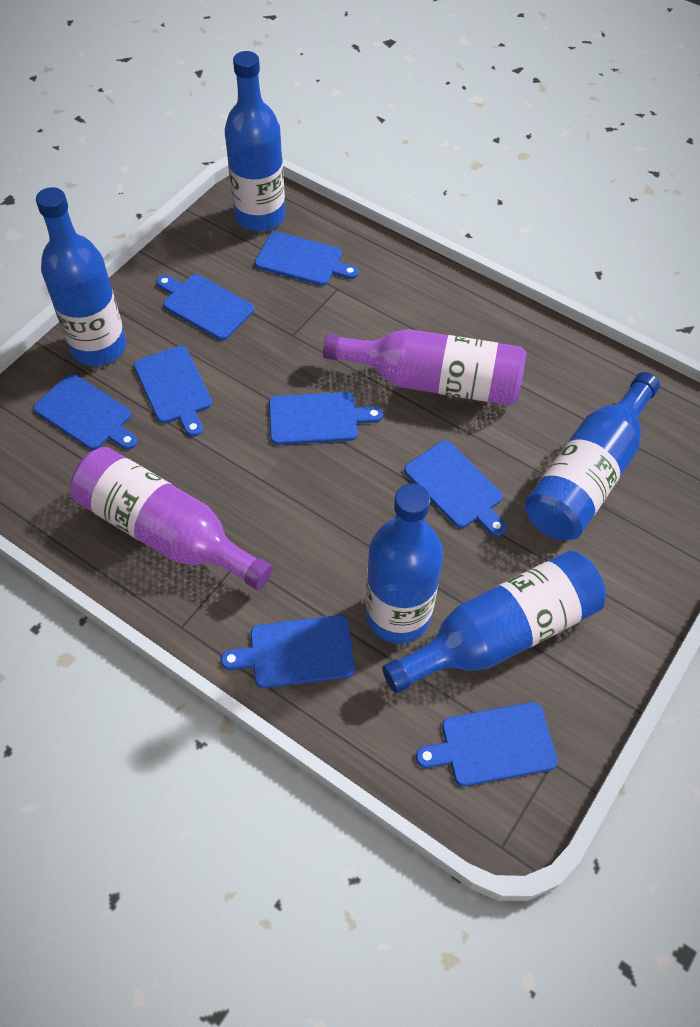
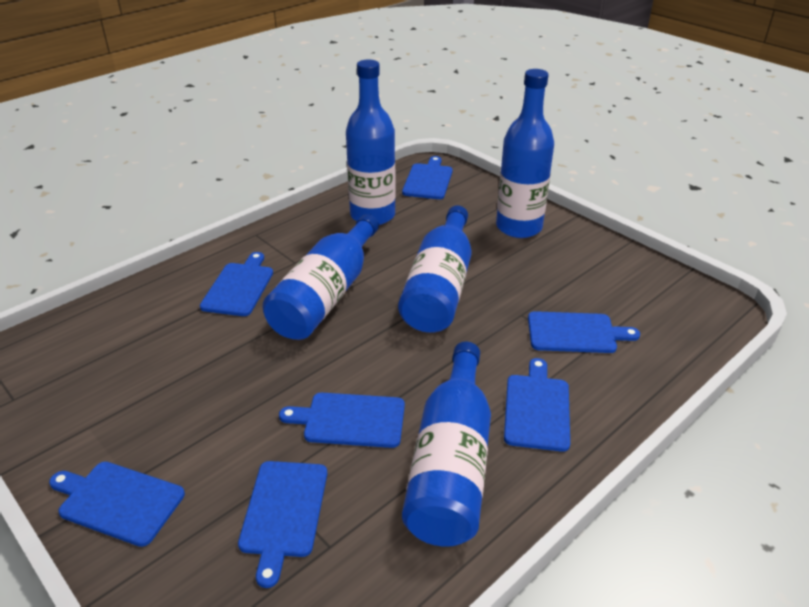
blue cutting board: [34,374,138,450] [134,346,212,437] [156,274,254,340] [221,615,355,688] [255,231,359,286] [269,392,383,445] [404,440,506,536] [416,702,558,787] = 8 -> [49,462,185,547] [200,252,273,316] [238,461,327,588] [279,393,405,448] [402,156,453,199] [504,358,570,452] [528,311,640,353] = 7
purple bottle: [71,447,273,590] [323,329,526,405] = 2 -> none = 0

